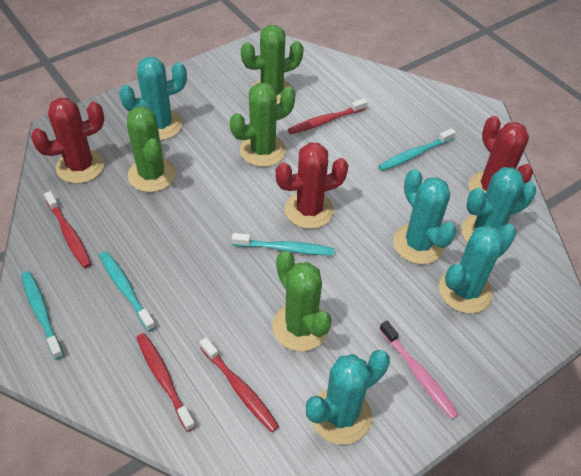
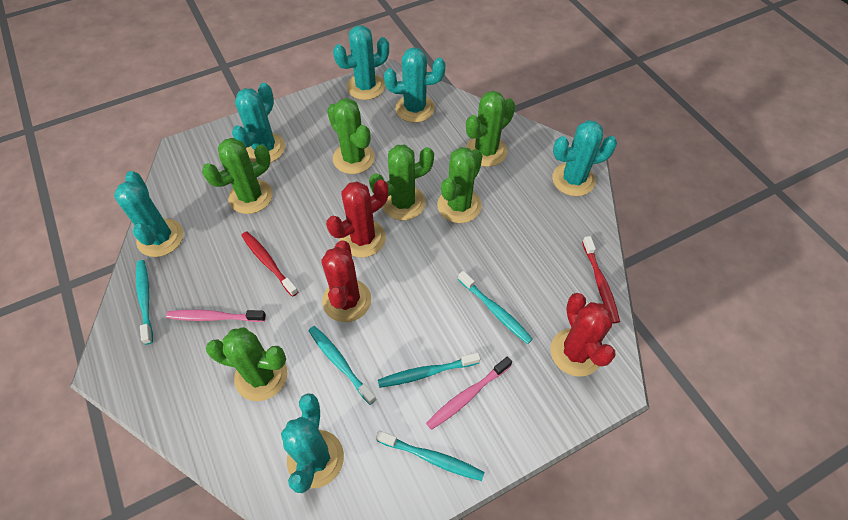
green cactus: [127,106,176,192] [230,82,295,167] [241,25,304,104] [272,251,332,352] = 4 -> [202,138,273,214] [206,327,288,401] [327,98,375,174] [369,145,434,220] [437,147,483,223] [466,91,515,167] = 6
pink toothbrush: [379,321,459,419] = 1 -> [166,310,266,322] [426,357,512,430] = 2
red toothbrush: [44,191,91,268] [136,333,196,432] [200,337,279,432] [288,98,367,134] = 4 -> [241,231,298,297] [582,236,620,323] = 2
turquoise cactus: [119,57,187,140] [306,350,390,445] [393,169,456,264] [439,224,516,313] [461,167,536,243] = 5 -> [114,171,183,257] [232,83,285,163] [281,393,344,493] [333,25,389,100] [384,47,445,123] [552,120,617,196] = 6
turquoise toothbrush: [21,271,64,360] [99,251,156,332] [232,233,334,255] [379,128,456,171] = 4 -> [136,260,153,345] [308,326,376,405] [376,430,484,481] [378,352,480,388] [458,271,533,344] = 5

